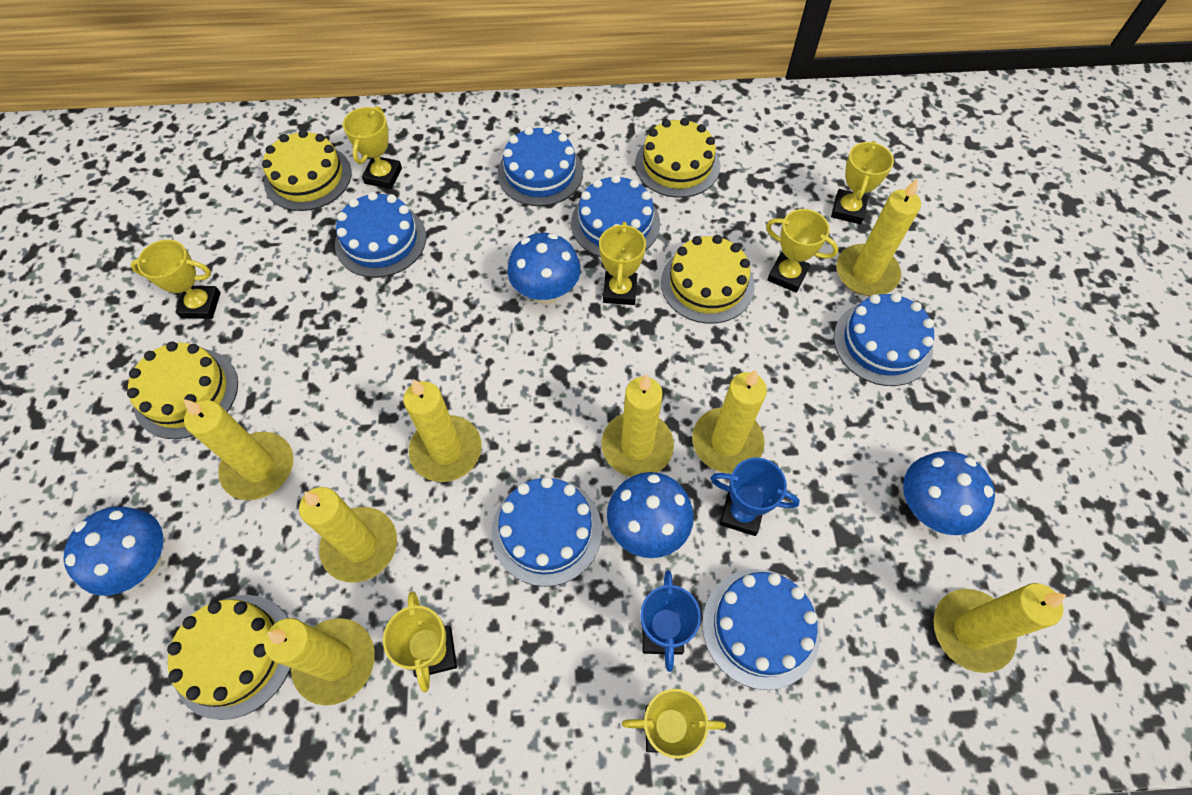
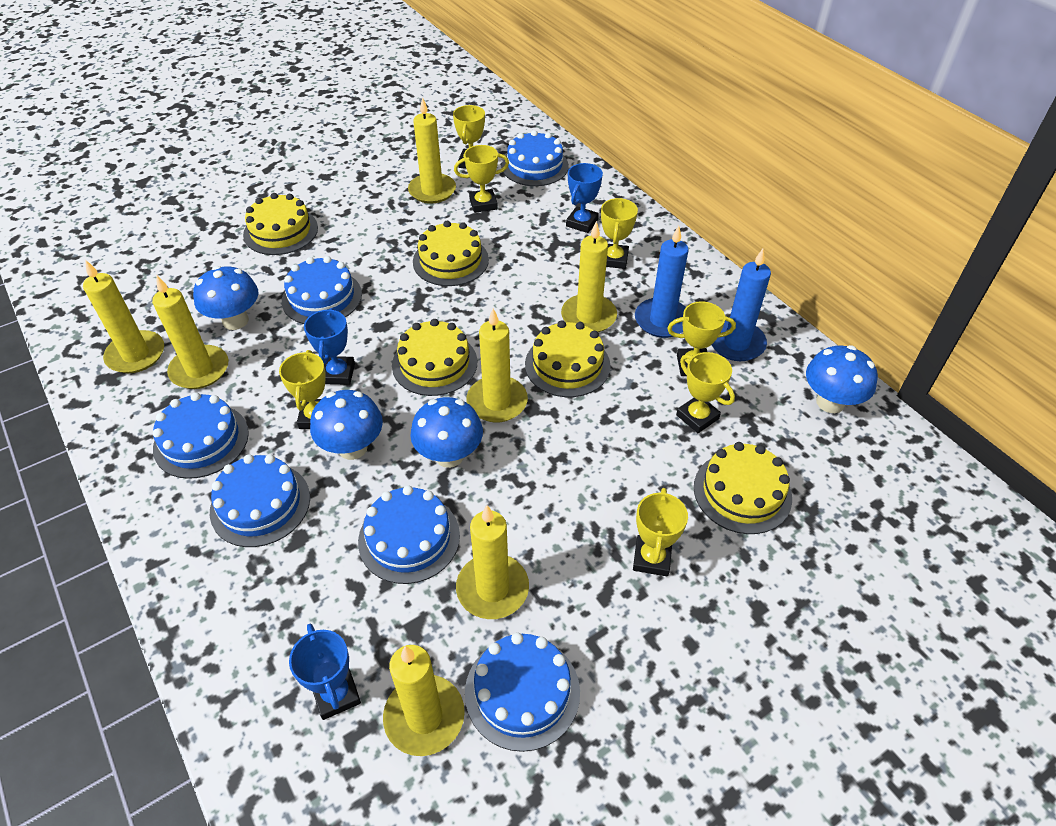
blue candle: none = 0 -> [635,226,688,338] [712,249,771,361] = 2
blue trophy: [640,571,701,672] [710,458,800,536] = 2 -> [289,624,361,720] [304,308,355,385] [566,163,603,233] = 3
yellow candle: [184,399,293,500] [264,618,375,706] [299,487,397,583] [403,379,482,482] [602,374,674,477] [692,370,767,473] [836,178,921,296] [934,583,1066,673] = 8 -> [83,260,164,373] [152,276,229,389] [383,645,465,756] [408,97,456,204] [456,505,529,619] [466,308,528,423] [561,221,617,333] = 7

